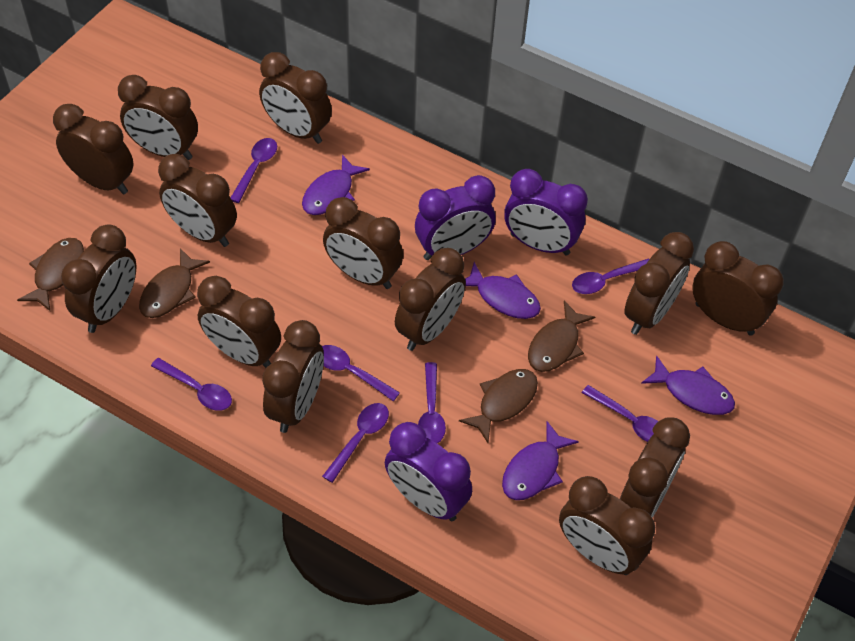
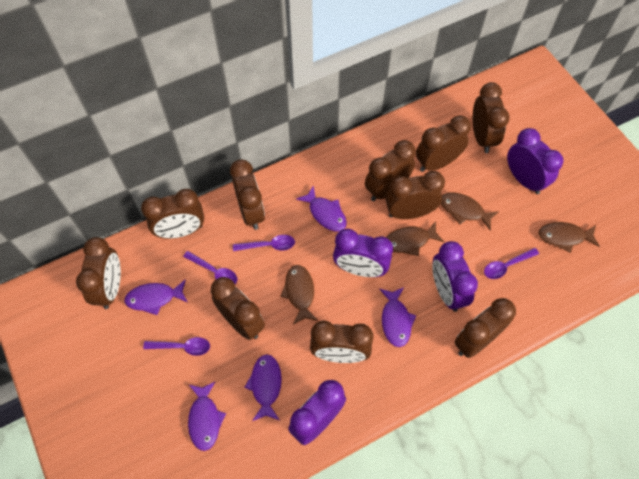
brown clock: [53,104,134,194] [61,224,136,333] [118,75,198,160] [158,154,237,247] [197,276,281,368] [259,52,332,144] [262,320,324,433] [323,197,403,289] [395,248,466,351] [559,476,655,575] [620,417,690,518] [624,232,694,335] [692,241,784,336] = 13 -> [76,237,121,309] [141,189,204,239] [211,277,265,340] [230,159,265,230] [310,321,373,363] [365,140,416,201] [385,171,445,219] [416,115,471,172] [455,298,516,358] [472,82,510,153] = 10
purple clock: [385,422,472,521] [415,175,496,260] [504,169,588,255] = 3 -> [288,380,346,445] [333,229,393,277] [432,241,478,312] [507,128,563,194] = 4
purple fish: [302,155,370,215] [465,262,541,319] [502,421,579,500] [641,356,735,415] = 4 -> [124,279,188,315] [188,381,226,451] [244,354,282,421] [296,186,347,232] [379,287,416,347] = 5
purple spoon: [151,358,232,411] [230,138,277,203] [322,345,400,401] [322,403,389,483] [418,362,446,443] [572,259,649,294] [582,385,658,442] = 7 -> [143,337,210,356] [183,251,237,284] [233,235,295,251] [484,248,539,279] = 4

